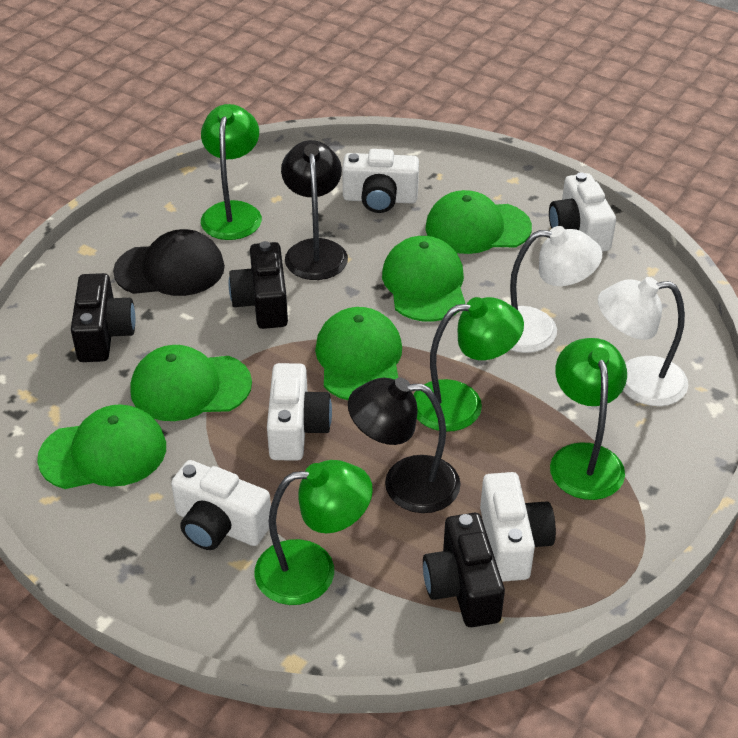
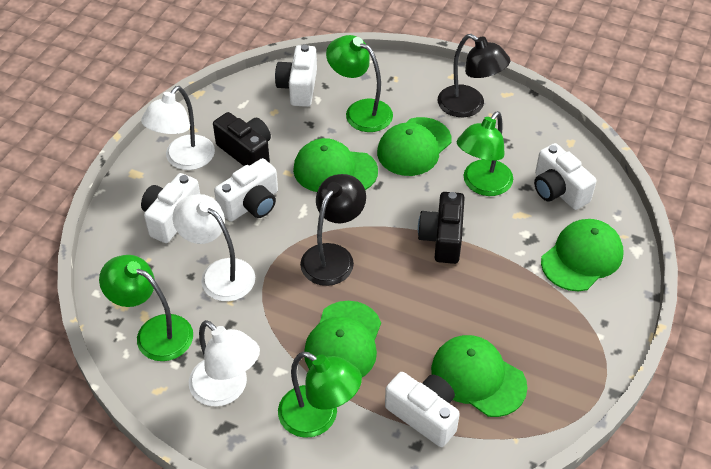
black camera: [71,273,136,362] [229,241,288,329] [423,513,505,627] = 3 -> [213,112,271,166] [418,192,465,264] = 2
black cap: [113,229,225,296] = 1 -> none = 0
white lamp: [510,226,602,353] [598,277,688,406] = 2 -> [141,86,215,170] [173,194,255,301] [189,320,260,407] = 3

